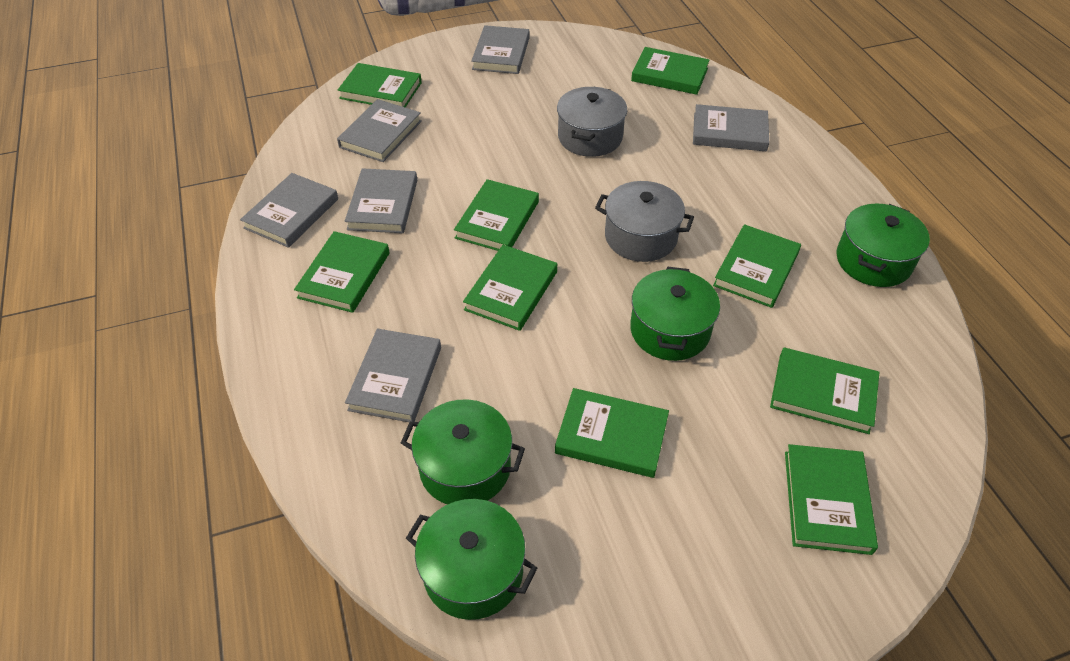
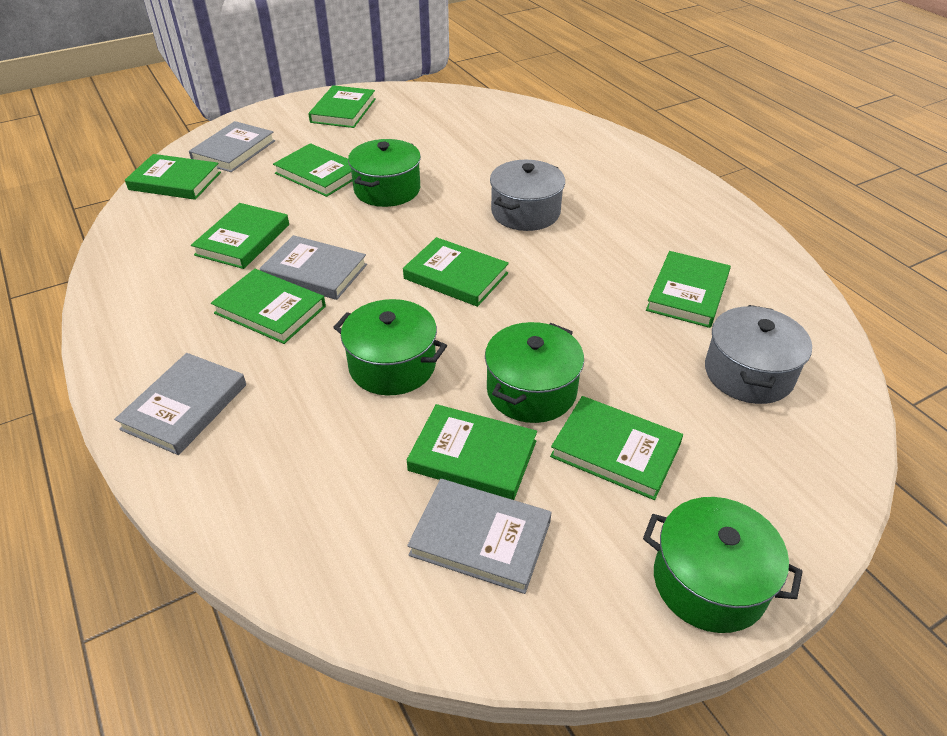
grey book: [240,173,338,248] [337,99,422,162] [345,168,417,233] [345,329,441,422] [471,25,530,74] [693,104,769,151] = 6 -> [114,353,246,455] [189,121,275,172] [260,235,367,300] [407,479,552,594] = 4

